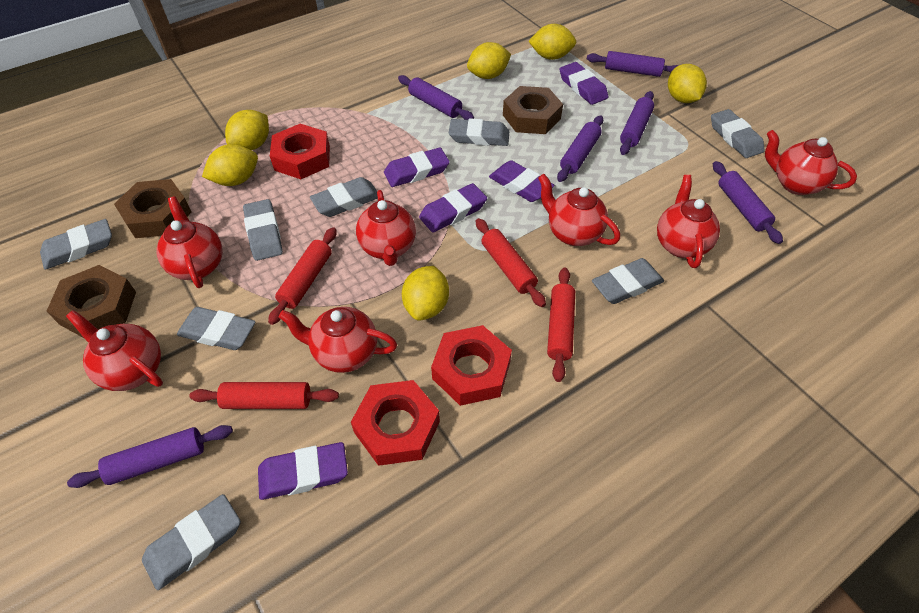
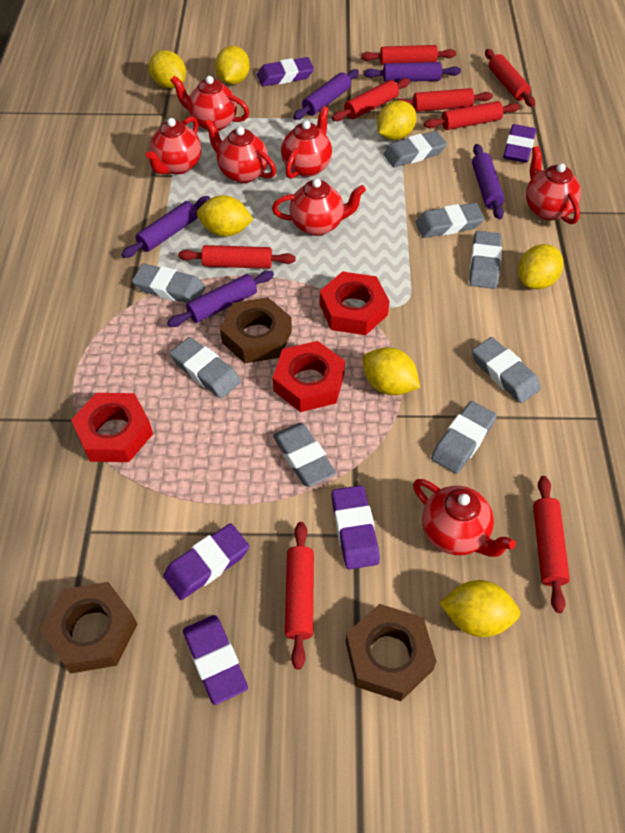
purple rolling pin: [67,425,233,488] [398,75,474,120] [557,115,603,182] [587,51,679,77] [620,91,654,155] [713,161,783,244] = 6 -> [122,196,210,258] [167,271,274,327] [293,69,359,120] [364,62,461,82] [472,144,505,220] = 5
red rolling pin: [189,382,339,409] [268,227,336,325] [476,218,546,307] [547,268,575,382] = 4 -> [178,245,296,269] [285,522,314,670] [332,78,410,121] [361,45,456,65] [396,88,493,112] [424,101,520,130] [485,49,535,107] [533,476,570,613] = 8
yellow lemon: [202,144,258,186] [225,110,269,150] [402,266,449,321] [467,42,511,79] [528,24,576,60] [668,64,707,103] = 6 -> [149,50,186,88] [197,195,254,237] [215,46,250,85] [363,347,420,395] [377,101,416,140] [439,580,520,637] [518,244,563,289] = 7

